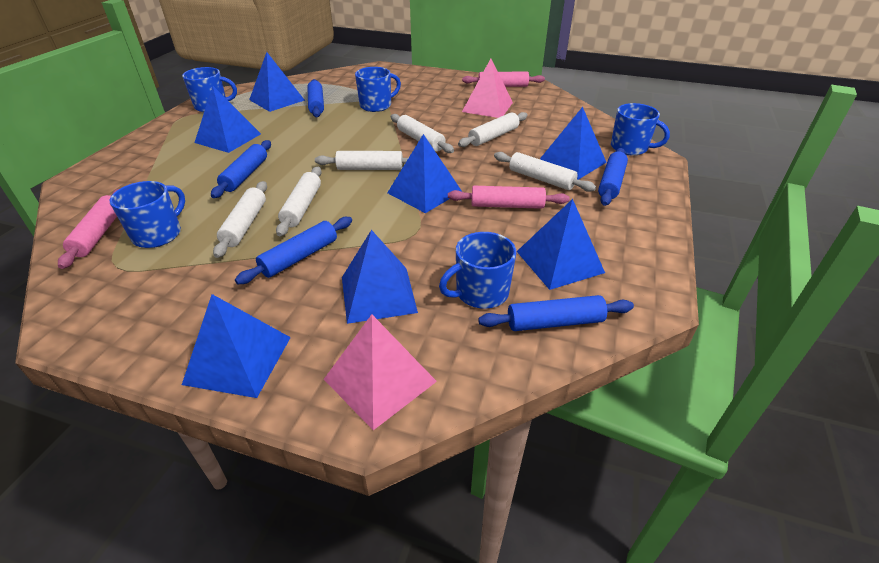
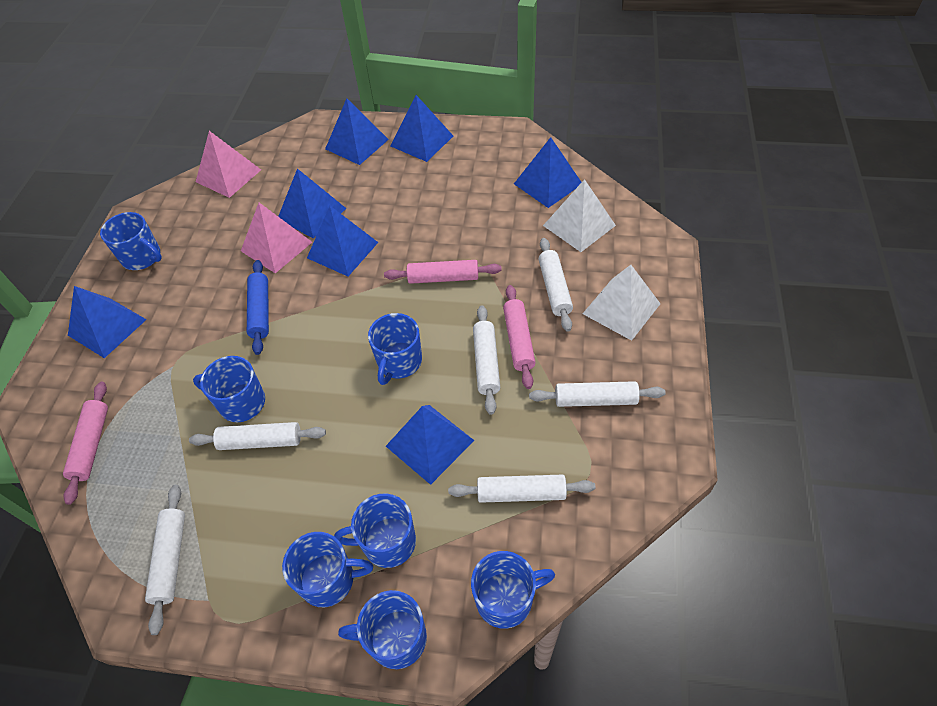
blue mug: [109,181,185,248] [182,67,237,112] [355,67,401,112] [439,232,516,309] [611,103,670,155] = 5 -> [100,212,162,270] [193,356,265,422] [282,532,373,607] [334,494,416,568] [338,590,427,669] [368,313,422,385] [471,551,555,629] = 7
blue rolling pin: [211,140,271,198] [235,217,352,284] [307,79,324,117] [478,295,634,331] [598,148,628,206] = 5 -> [247,260,269,355] = 1
white pyramid: none = 0 -> [543,179,616,252] [583,265,661,341] = 2

